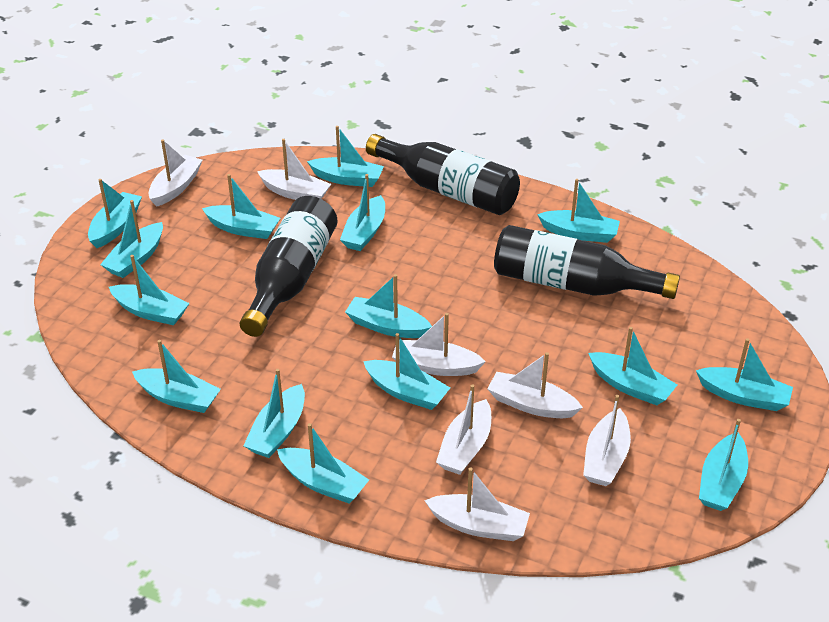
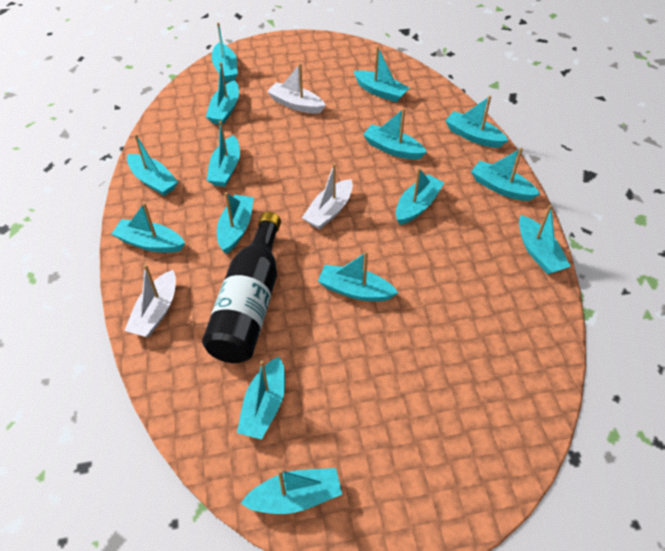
black bottle: [240,196,337,337] [366,134,520,215] [494,225,680,299] = 3 -> [202,212,281,363] = 1
white boat: [148,140,202,207] [257,139,331,200] [392,313,486,376] [424,467,530,541] [436,384,491,475] [487,352,583,418] [583,395,631,486] = 7 -> [124,264,176,337] [267,63,326,114] [302,164,353,230] = 3

